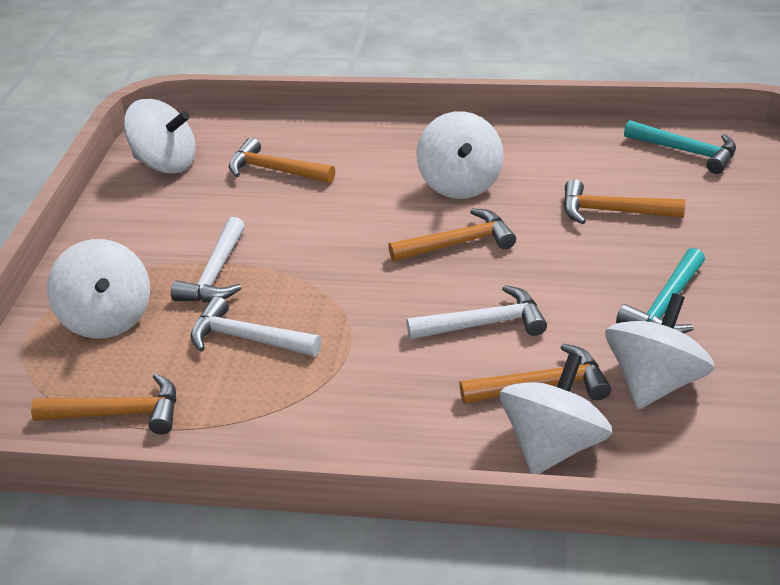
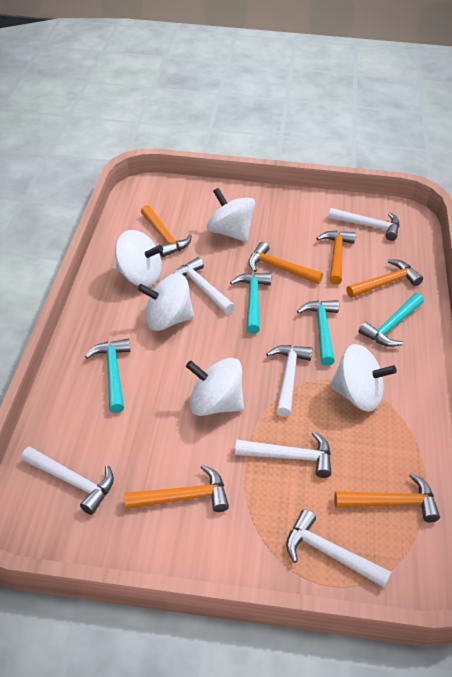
orange hammer: [31,373,176,434] [229,138,335,183] [388,209,516,262] [459,344,611,404] [563,179,685,224] = 5 -> [124,465,229,512] [141,205,192,257] [248,242,323,284] [316,230,356,285] [334,473,440,523] [346,259,423,298] = 6
turquoise hammer: [616,248,705,333] [624,120,736,174] = 2 -> [85,339,130,413] [230,273,271,334] [297,300,339,366] [359,293,424,347] = 4
white hammer: [171,217,245,303] [191,296,321,356] [407,285,547,339] = 3 -> [21,446,114,515] [173,257,235,314] [235,431,331,478] [266,345,312,417] [286,509,391,588] [328,208,399,241] = 6

